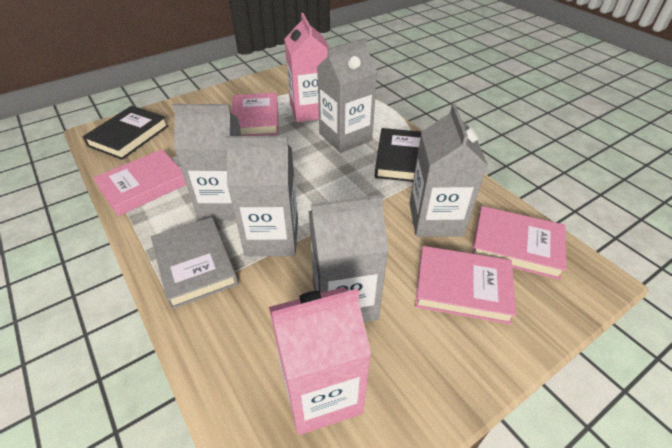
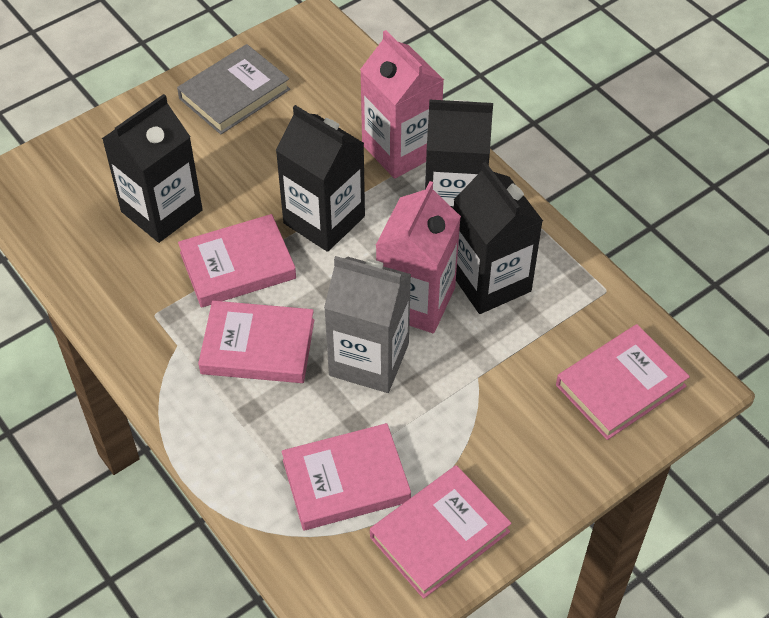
black book: [82,106,168,160] [375,128,421,182] = 2 -> none = 0
black carton: none = 0 -> [102,94,203,243] [276,105,365,252] [425,100,493,209] [454,162,543,314] = 4
grey carton: [172,104,241,220] [225,136,298,256] [309,195,389,322] [317,38,378,153] [409,104,488,237] = 5 -> [324,256,411,393] = 1
pink book: [93,149,186,216] [231,93,279,136] [415,246,516,325] [472,206,566,280] = 4 -> [178,214,296,308] [198,301,314,383] [282,423,411,530] [370,465,512,599] [556,324,690,440] = 5

